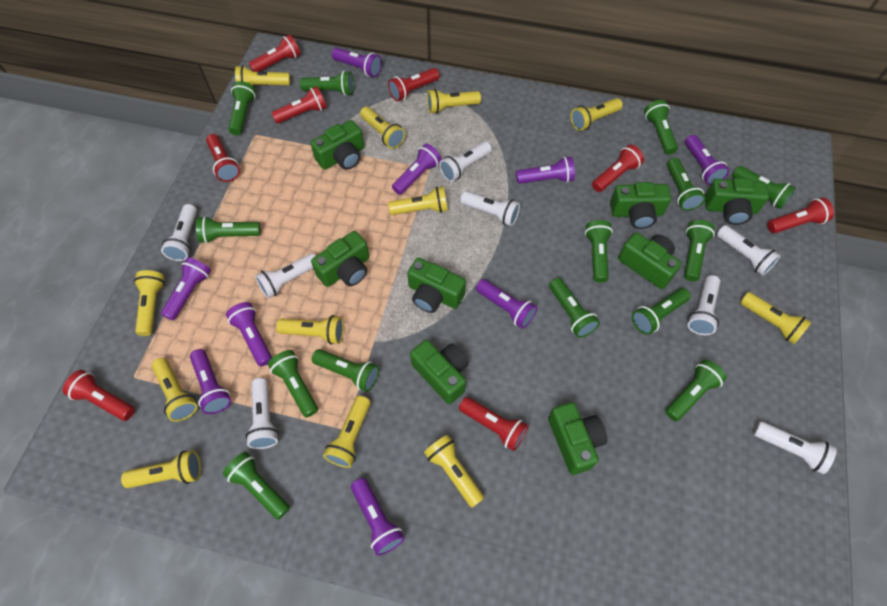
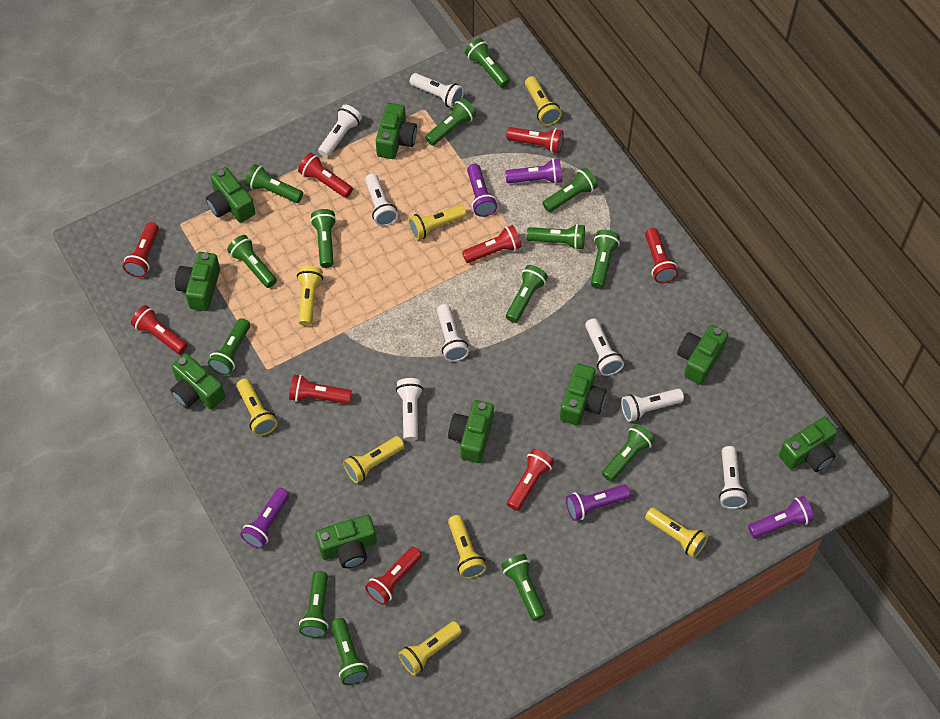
green camera: [310,120,364,170] [311,231,369,287] [407,258,466,313] [410,340,469,404] [548,402,607,475] [610,182,671,229] [618,232,682,289] [705,178,769,225] = 8 -> [170,354,225,409] [175,252,220,311] [206,167,255,223] [316,515,377,568] [376,103,417,159] [448,400,494,463] [560,363,607,425] [677,325,728,385] [779,417,838,472] = 9
purple flashlight: [161,257,211,320] [190,349,231,414] [226,302,272,367] [331,48,382,77] [351,478,405,556] [392,144,442,195] [476,279,537,329] [516,157,575,184] [685,135,729,185] = 9 -> [240,488,290,549] [467,164,497,217] [505,159,562,184] [566,485,631,521] [748,496,814,538] = 5
red flashlight: [63,370,135,421] [206,134,240,182] [249,34,301,72] [271,86,327,124] [388,68,440,101] [459,397,528,451] [592,145,644,192] [767,197,834,233] = 8 -> [123,222,159,277] [131,305,188,354] [289,375,352,404] [298,153,353,198] [365,547,422,605] [462,225,522,263] [506,127,564,153] [507,449,554,511] [645,228,678,283] = 9
yellow flashlight: [121,450,201,488] [134,270,165,336] [151,358,198,422] [235,65,290,85] [276,315,344,344] [323,396,371,468] [360,107,405,149] [388,186,448,215] [424,435,484,508] [427,89,481,114] [571,98,623,131] [740,292,812,344] = 12 -> [237,379,277,436] [297,266,323,326] [343,436,404,483] [398,621,462,675] [408,205,466,240] [448,515,486,579] [525,76,562,126] [645,507,708,558] = 8

